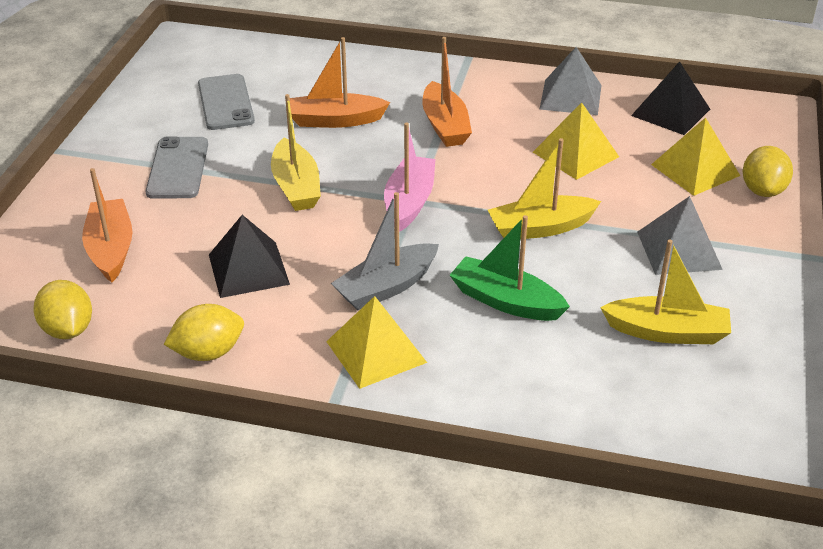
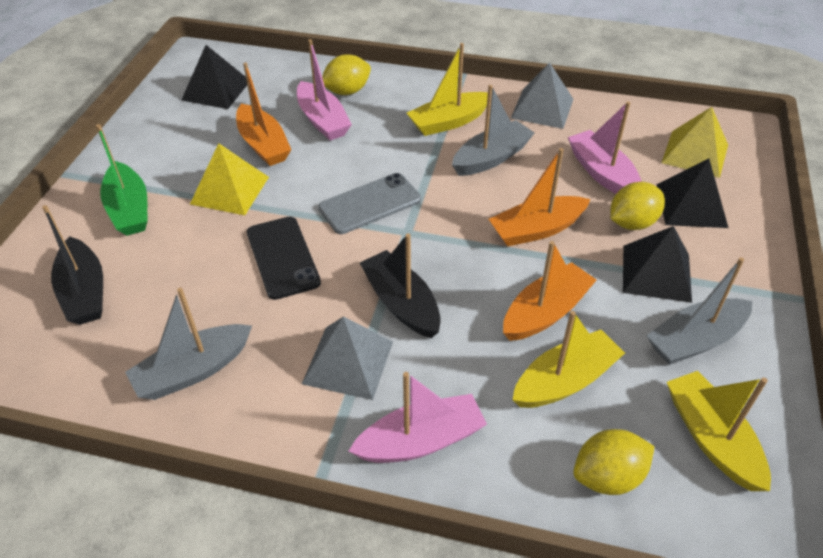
black boat: none = 0 -> [42,205,103,325] [360,233,441,338] = 2
black phone: none = 0 -> [247,217,321,300] = 1
black pyramid: [209,215,290,298] [631,61,710,135] = 2 -> [181,45,247,109] [623,226,692,303] [656,158,728,228] = 3
grey boat: [331,192,439,310] = 1 -> [125,288,252,400] [452,85,535,176] [646,257,752,365] = 3
grey phone: [145,136,208,199] [198,74,255,130] = 2 -> [318,173,421,234] = 1
pink boat: [384,122,436,232] = 1 -> [297,39,352,140] [349,372,487,463] [568,102,642,194] = 3
yellow pyramid: [326,296,427,389] [533,102,619,180] [651,117,740,196] = 3 -> [190,143,269,215] [661,107,728,178] = 2

